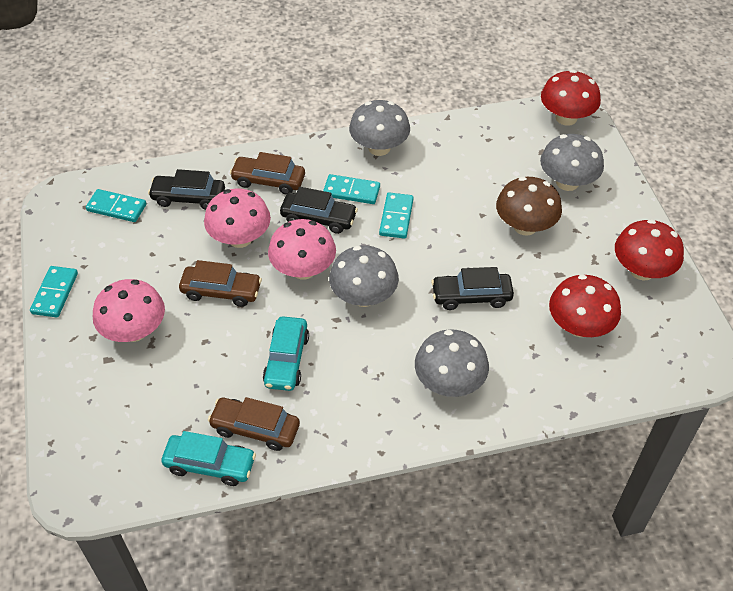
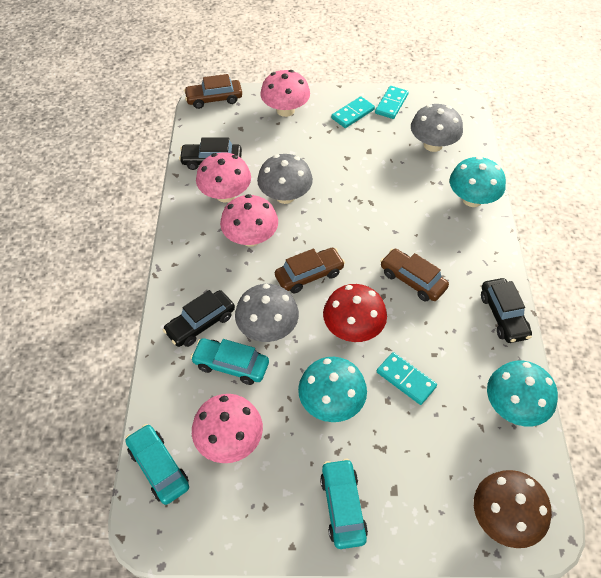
grey mushroom: [329,245,399,307] [349,100,410,156] [415,329,489,397] [540,134,604,191] = 4 -> [235,284,299,342] [257,154,313,204] [411,104,463,152] = 3
pink mushroom: [93,279,165,342] [204,188,271,248] [268,219,336,280] = 3 -> [192,394,263,463] [196,152,251,202] [220,194,278,247] [260,70,310,117] = 4
red mushroom: [541,70,601,126] [549,274,621,337] [615,219,684,281] = 3 -> [323,284,387,342] = 1
turquoise car: [161,431,256,486] [263,316,309,391] = 2 -> [125,424,189,505] [190,338,269,385] [320,459,368,549] = 3
turquoise domino: [30,266,78,317] [86,189,146,222] [323,174,380,204] [379,192,414,239] = 4 -> [331,96,375,128] [375,86,409,119] [377,352,437,405] = 3
turquoise mushroom: none = 0 -> [298,357,367,422] [450,156,506,207] [487,361,558,427] = 3

